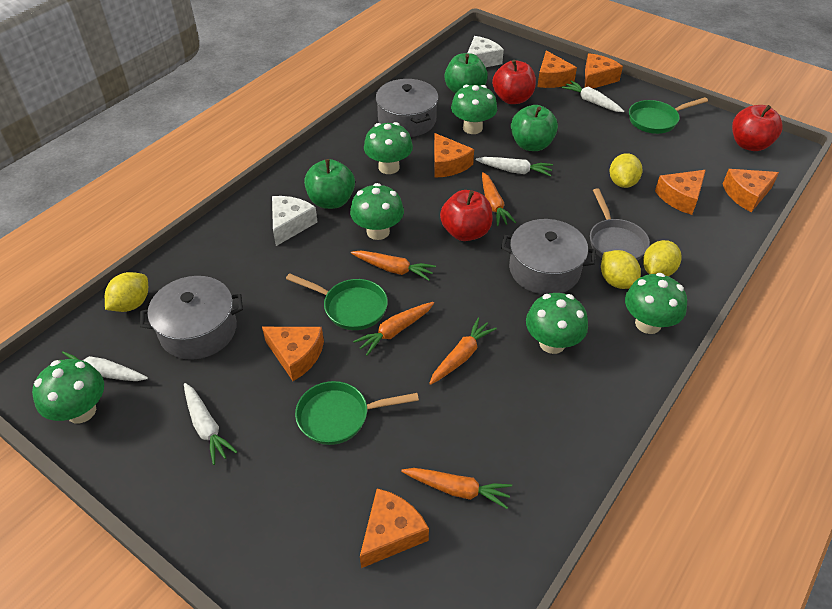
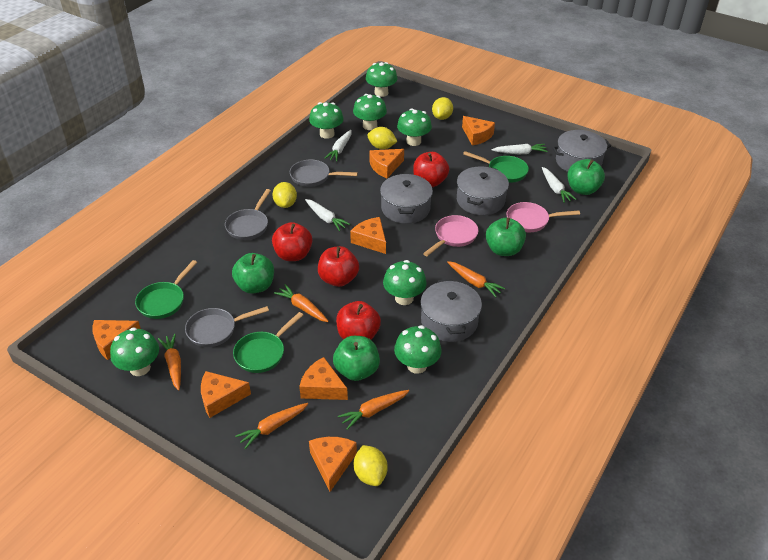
green apple: [304,159,355,209] [444,53,488,94] [511,105,558,151] = 3 -> [232,253,274,294] [333,336,380,381] [486,218,526,256] [568,159,605,195] = 4
green mushroom: [32,359,104,424] [350,183,404,240] [364,122,413,174] [451,85,497,134] [526,293,588,354] [625,273,687,334] = 6 -> [110,327,159,376] [309,102,344,139] [353,94,387,130] [366,62,398,97] [383,260,427,305] [394,325,442,374] [397,108,432,146] = 7
grey pan: [590,188,650,261] = 1 -> [185,306,269,347] [225,189,271,240] [290,159,358,187] = 3
grey pot: [140,276,243,360] [376,79,438,137] [501,219,596,295] = 3 -> [380,174,433,224] [421,279,482,342] [457,166,509,215] [552,130,611,172] = 4
pink pan: none = 0 -> [423,215,478,256] [506,202,580,232] = 2
red apple: [440,190,493,241] [492,60,536,104] [732,105,783,151] = 3 -> [272,222,312,261] [318,246,359,287] [336,301,381,340] [413,152,449,187] = 4
white cheese: [272,196,318,246] [468,36,504,67] = 2 -> none = 0

